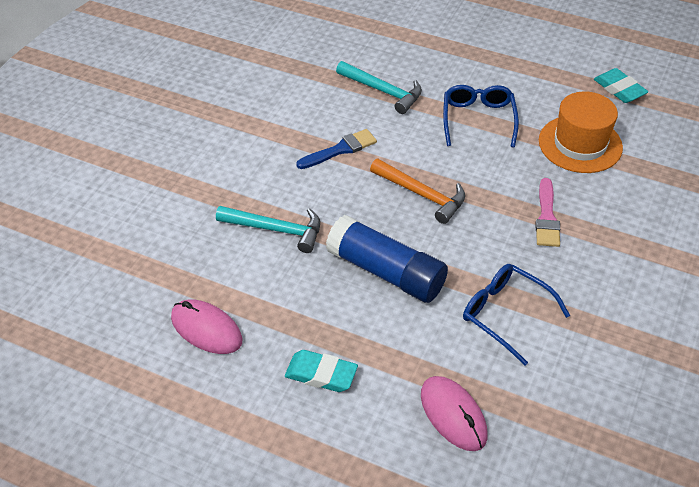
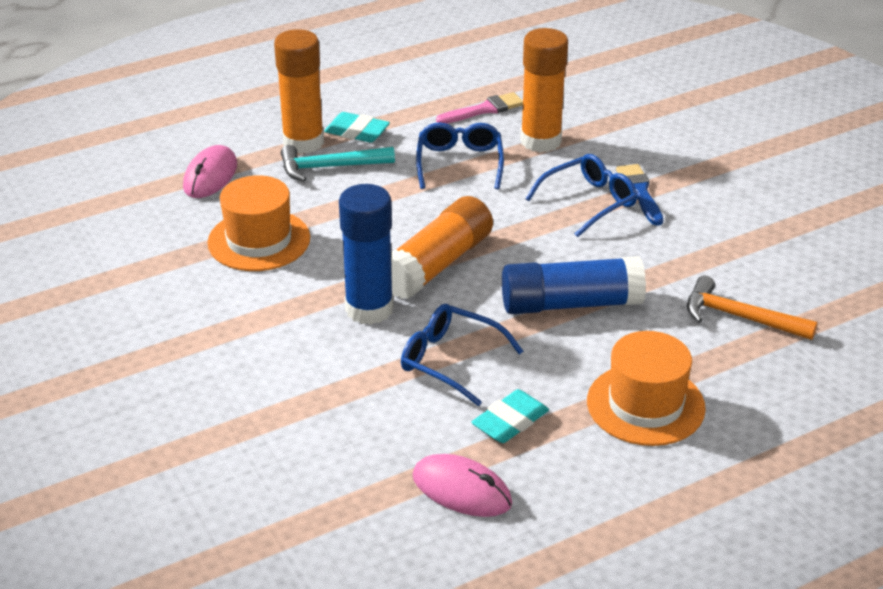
blue glasses: [443,85,519,148] [463,264,570,365] = 2 -> [401,304,523,406] [416,123,504,189] [525,154,637,237] = 3
blue glue stick: [326,215,448,303] = 1 -> [339,184,394,325] [502,256,646,314] = 2
orange glue stick: none = 0 -> [274,29,324,154] [391,196,493,299] [520,28,568,153] = 3
orange hat: [539,92,623,173] = 1 -> [207,175,310,271] [587,331,706,446] = 2
turquoise hammer: [216,206,320,253] [336,61,422,114] = 2 -> [281,145,395,182] = 1

